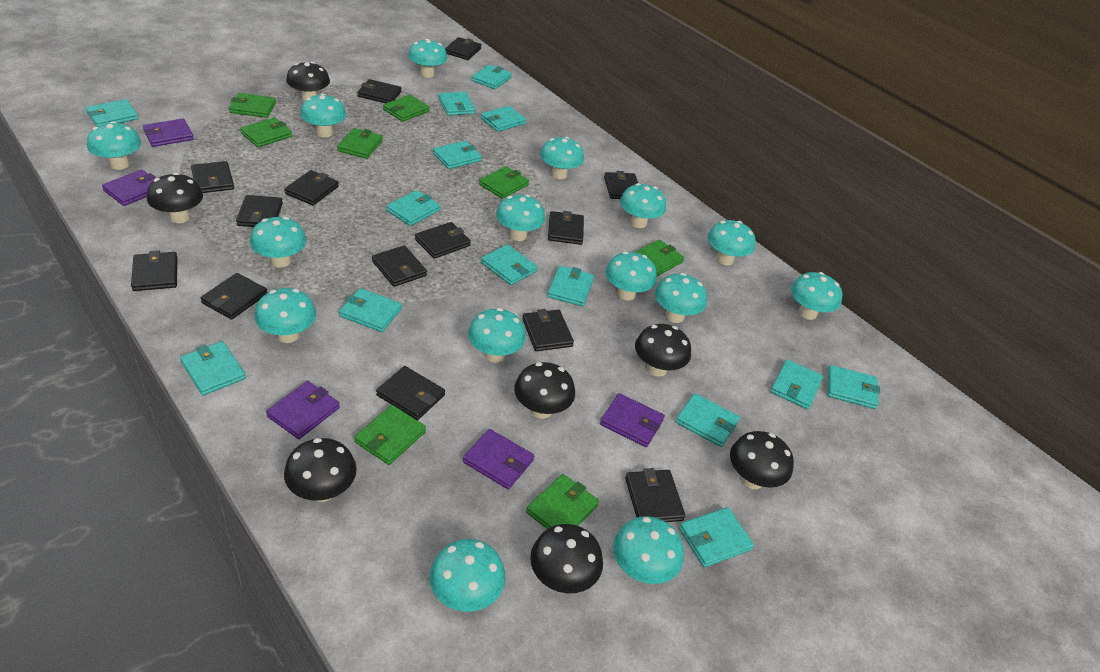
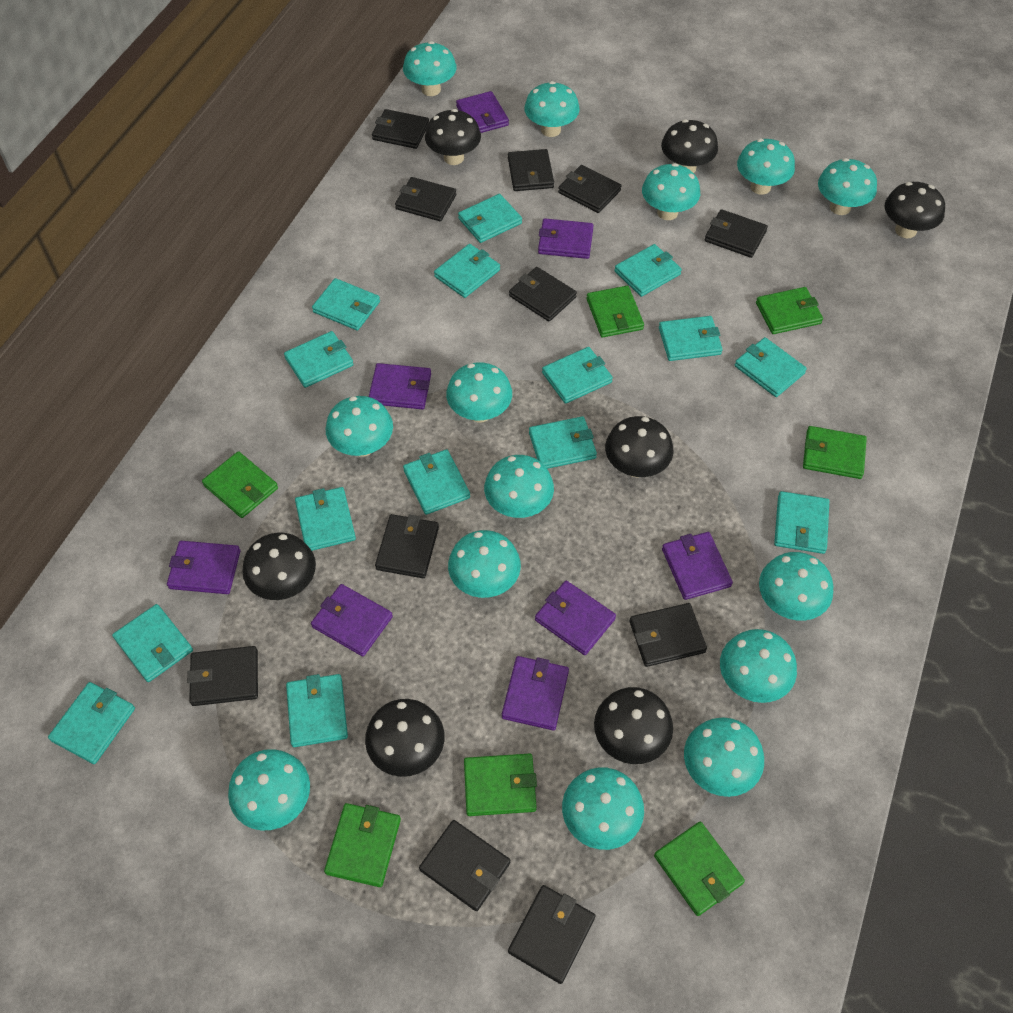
black wallet: [131,251,178,291] [191,161,234,193] [201,273,267,320] [236,195,283,227] [285,170,339,206] [357,79,401,103] [372,245,427,287] [376,366,445,420] [415,222,471,259] [445,37,482,60] [522,309,574,351] [548,211,584,245] [604,171,638,199] [625,468,685,522] = 14 -> [187,646,258,706] [372,109,429,149] [375,514,439,578] [395,177,456,221] [419,820,510,911] [508,149,554,191] [508,885,595,984] [509,267,577,321] [558,165,622,213] [630,603,707,667] [705,209,768,258] = 11
green wallet: [229,93,276,118] [240,118,292,147] [337,128,383,159] [354,405,426,465] [383,95,430,122] [479,166,529,199] [526,474,599,529] [635,240,684,276] = 8 -> [202,451,278,518] [324,803,401,887] [464,754,537,816] [586,286,644,338] [654,822,745,916] [756,287,823,334] [803,426,867,479] = 7
purple wallet: [102,169,156,206] [143,119,194,147] [266,381,340,439] [463,429,534,489] [600,393,665,447] = 5 -> [167,541,240,594] [311,584,393,657] [369,363,431,409] [456,91,509,133] [502,656,569,730] [535,580,616,655] [538,218,594,259] [662,532,733,600] = 8
turquoise mushroom: [87,121,141,170] [250,217,307,268] [254,288,316,343] [300,94,346,137] [408,39,447,78] [429,539,506,612] [468,308,526,362] [496,194,545,241] [540,137,584,179] [605,251,657,300] [613,516,684,584] [620,183,666,228] [655,273,707,323] [707,220,756,265] [791,272,842,320] = 15 -> [228,749,310,830] [325,396,393,457] [403,41,457,96] [446,362,512,423] [448,530,521,598] [484,455,554,518] [524,81,580,137] [562,767,644,850] [642,163,700,220] [684,718,764,797] [720,629,797,703] [737,139,795,195] [759,552,833,621] [818,158,877,215] = 14
turquoise wallet: [86,99,139,126] [180,341,246,395] [339,288,402,332] [386,190,441,226] [433,141,482,169] [438,92,476,116] [472,65,512,89] [481,106,526,132] [481,244,537,285] [547,266,594,307] [676,393,740,447] [679,507,754,567] [770,360,823,409] [828,365,880,409] = 14 -> [48,682,135,764] [112,604,193,682] [284,331,354,388] [286,674,348,747] [295,487,356,551] [312,278,380,331] [403,449,470,515] [434,244,500,298] [458,194,522,243] [529,416,597,469] [542,347,613,404] [614,244,682,297] [659,316,723,361] [735,337,807,397] [774,491,829,554] = 15

